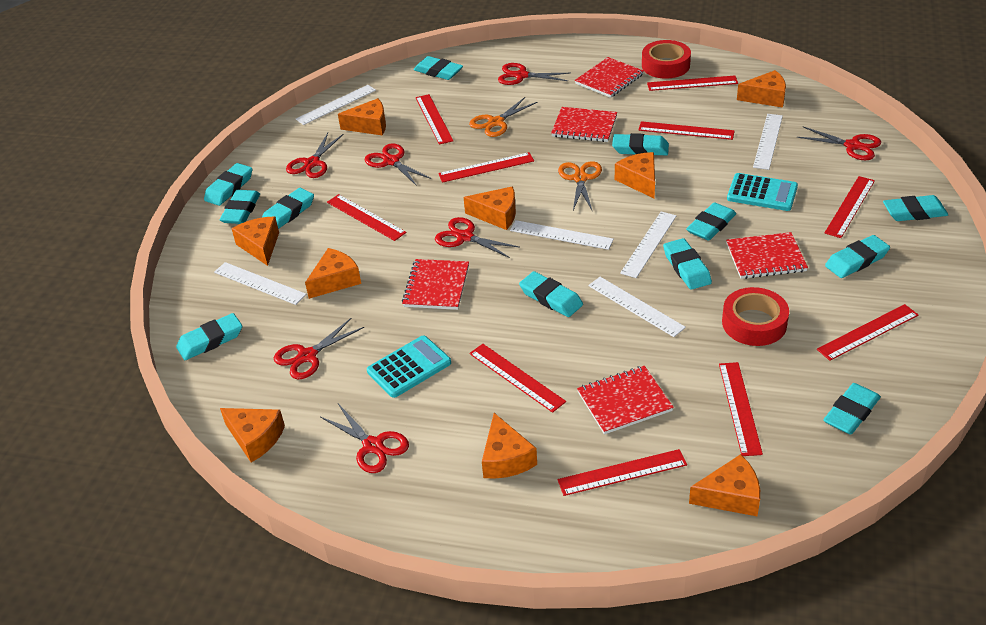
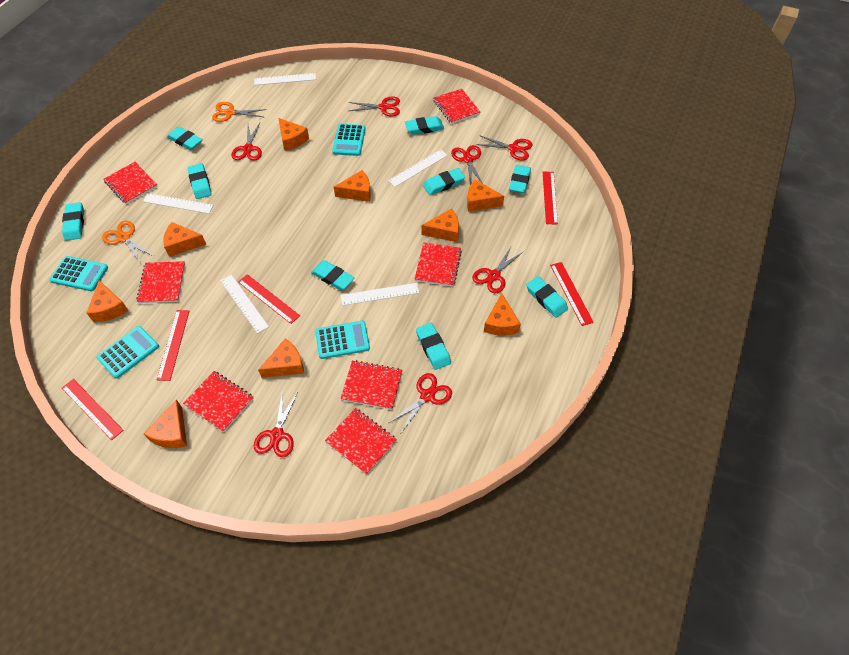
red notebook: [402,259,469,310] [551,107,617,142] [575,57,644,98] [577,366,674,434] [726,232,808,279] = 5 -> [104,162,158,204] [136,261,185,303] [183,371,254,432] [325,408,397,475] [341,360,402,410] [415,242,462,287] [433,89,480,124] = 7
red ruler: [327,194,406,241] [416,94,453,145] [438,152,534,183] [469,344,566,413] [557,449,687,496] [638,121,735,140] [647,76,738,91] [719,362,763,456] [817,304,918,361] [825,176,875,238] = 10 -> [62,379,124,440] [157,310,189,381] [238,274,300,324] [543,172,558,225] [550,262,594,326] = 5
red tape: [642,40,691,79] [722,287,789,346] = 2 -> none = 0
turquoise calculator: [367,336,451,398] [727,173,798,211] = 2 -> [50,256,108,291] [97,326,159,379] [315,321,370,359] [332,124,366,156] = 4
turquoise eraser: [176,313,242,360] [204,163,252,206] [220,190,260,224] [262,188,314,229] [414,56,463,80] [519,271,583,317] [612,133,669,155] [663,238,712,290] [686,202,736,241] [823,383,881,435] [825,235,890,278] [883,195,948,221] = 12 -> [62,202,84,241] [167,127,203,150] [187,163,212,199] [311,260,354,290] [405,116,444,135] [416,323,451,370] [423,168,465,195] [509,165,531,193] [526,276,568,318] = 9
white ruler: [214,262,306,305] [296,85,376,125] [510,220,614,250] [588,277,686,337] [620,211,676,278] [753,114,783,170] = 6 -> [143,193,214,214] [221,275,269,333] [254,73,316,85] [341,283,419,306] [388,149,448,187] = 5

